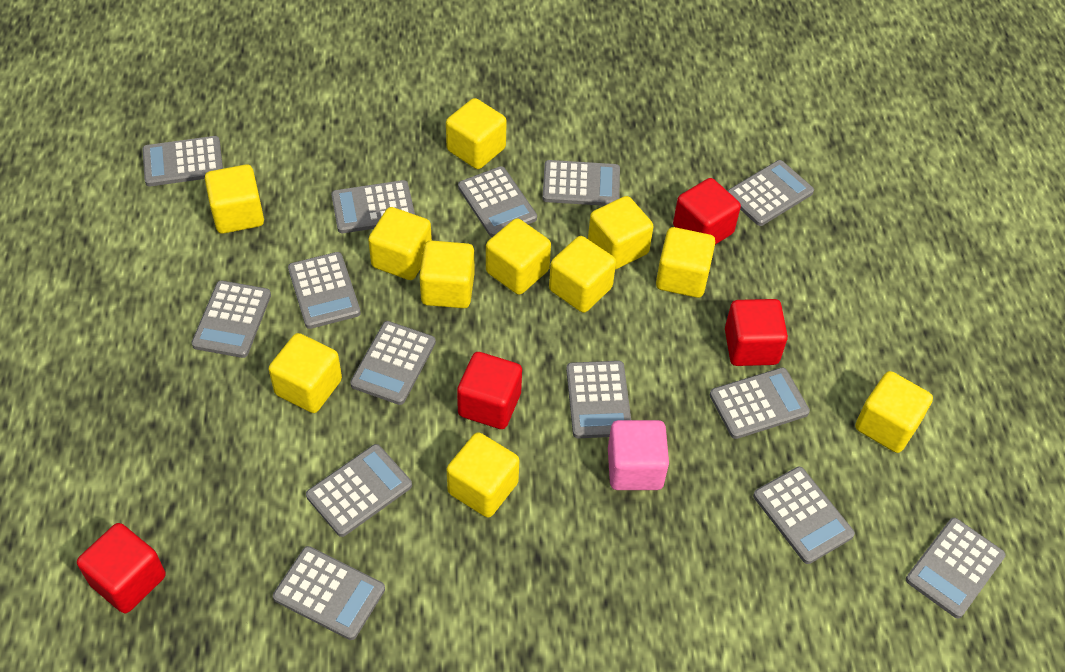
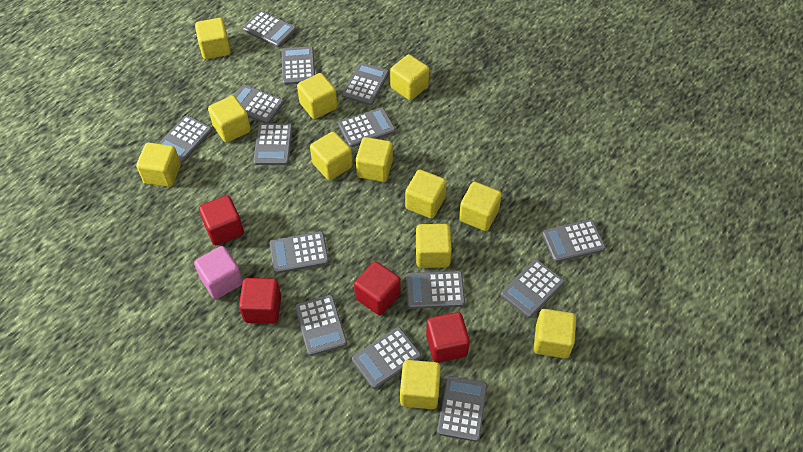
yellow cube: [205,164,264,234] [269,333,342,413] [368,207,432,280] [419,241,474,308] [446,98,507,169] [447,432,519,518] [486,218,551,295] [549,236,616,313] [588,196,654,269] [656,227,716,298] [855,371,933,453] = 11 -> [136,143,181,187] [195,18,231,59] [208,95,251,143] [297,73,337,119] [310,131,353,180] [356,137,393,182] [390,54,429,100] [400,360,441,409] [405,170,446,219] [416,224,452,268] [459,182,502,231] [534,309,576,358] = 12

